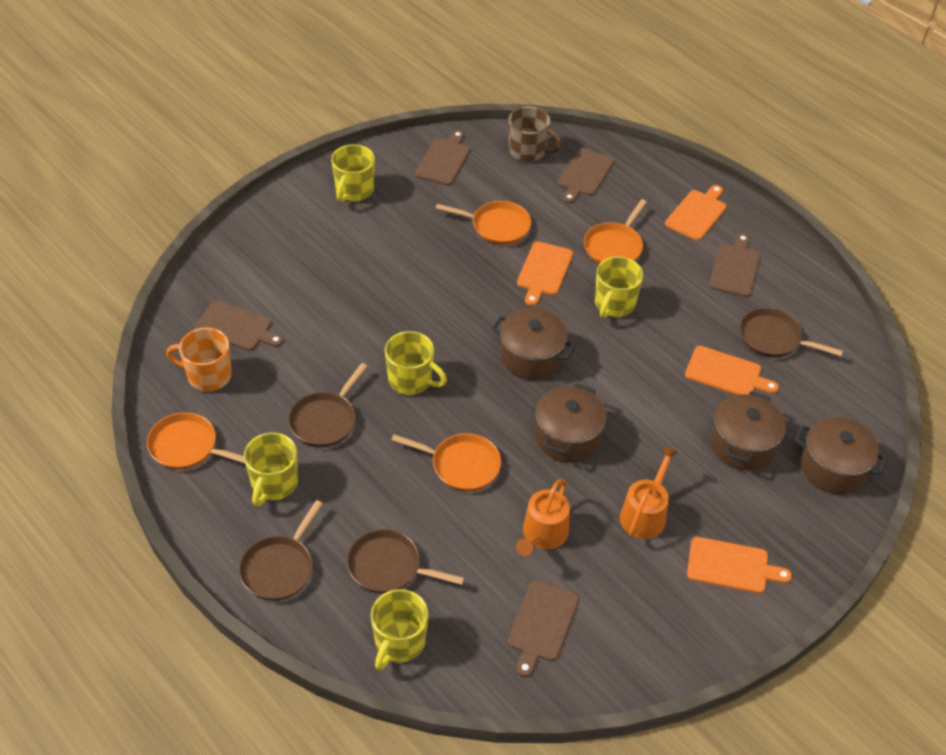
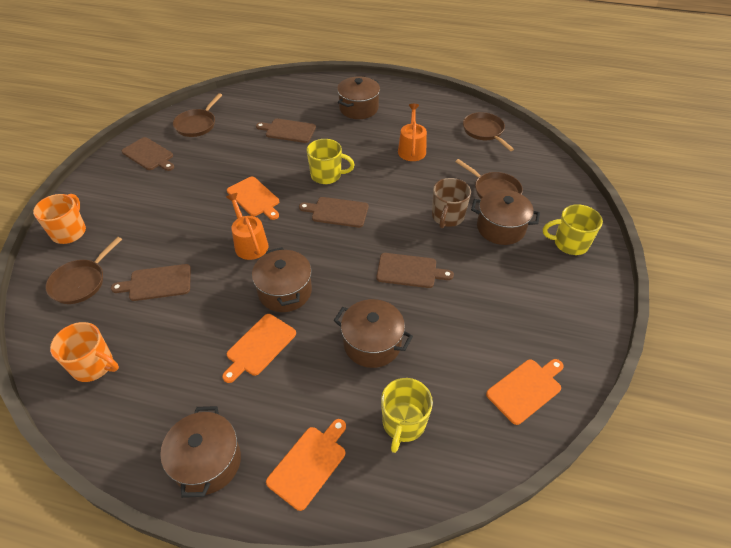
brown pot: [491,308,576,380] [535,383,607,463] [711,391,786,471] [795,417,888,494] = 4 -> [160,406,241,498] [252,247,312,312] [333,299,413,368] [337,76,380,119] [471,189,540,245] = 5
orange mug: [166,327,232,392] = 1 -> [33,194,86,244] [50,322,119,382] = 2
orange pan: [147,412,245,470] [391,433,501,492] [436,201,531,245] [584,199,647,264] = 4 -> none = 0
yellow mug: [244,432,298,507] [331,144,375,202] [371,589,429,671] [385,331,447,395] [595,256,643,318] = 5 -> [306,139,355,184] [381,378,433,453] [543,204,603,255] = 3

